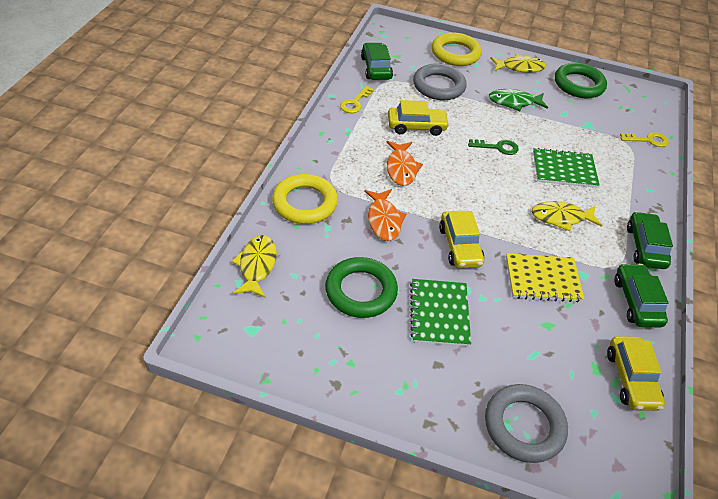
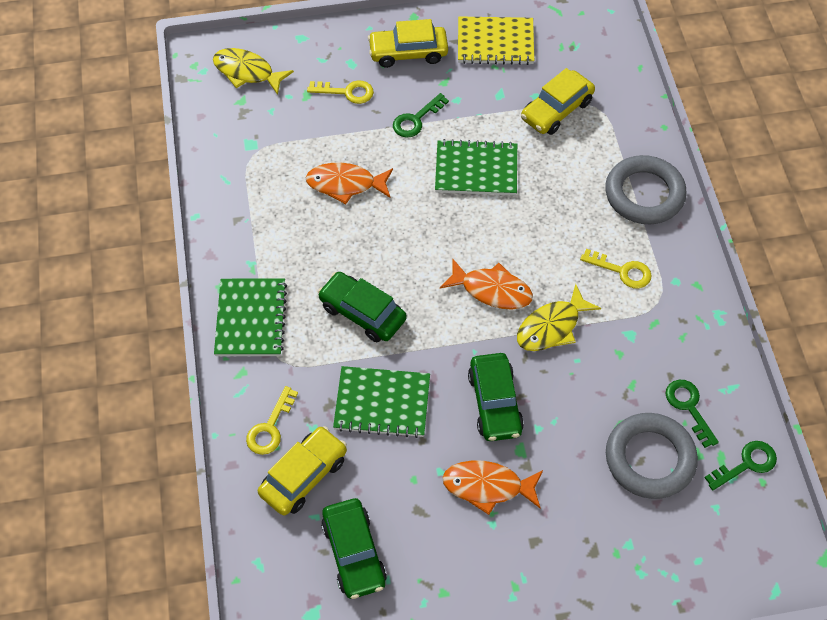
green fish: [489,89,548,111] = 1 -> none = 0
green key: [468,139,519,155] = 1 -> [393,93,449,138] [666,380,719,448] [705,441,777,490] = 3
green notebook: [410,279,471,346] [533,148,600,188] = 2 -> [214,278,287,356] [333,366,430,438] [435,139,517,196] = 3
green ring: [325,257,398,318] [555,63,607,98] = 2 -> none = 0
orange fish: [364,189,406,241] [386,141,423,186] = 2 -> [305,163,393,204] [440,259,533,310] [442,460,543,515] = 3
yellow fish: [232,235,277,298] [490,54,546,73] [532,201,602,231] = 3 -> [213,48,294,95] [517,284,601,351] = 2
yellow key: [340,86,374,113] [620,132,669,147] = 2 -> [246,386,298,455] [307,80,374,104] [580,249,652,289] = 3
yellow ring: [272,174,338,224] [432,32,482,66] = 2 -> none = 0

